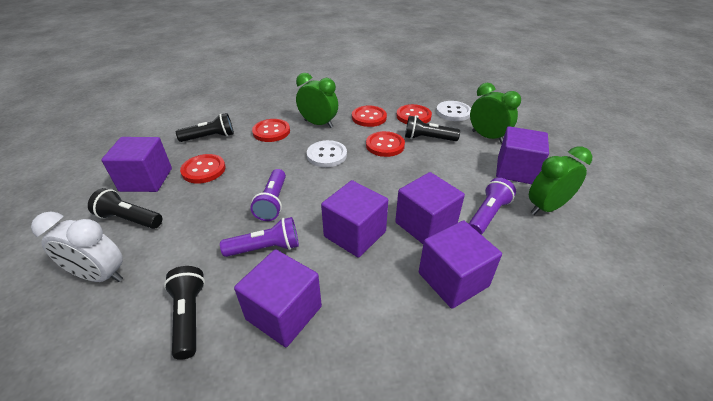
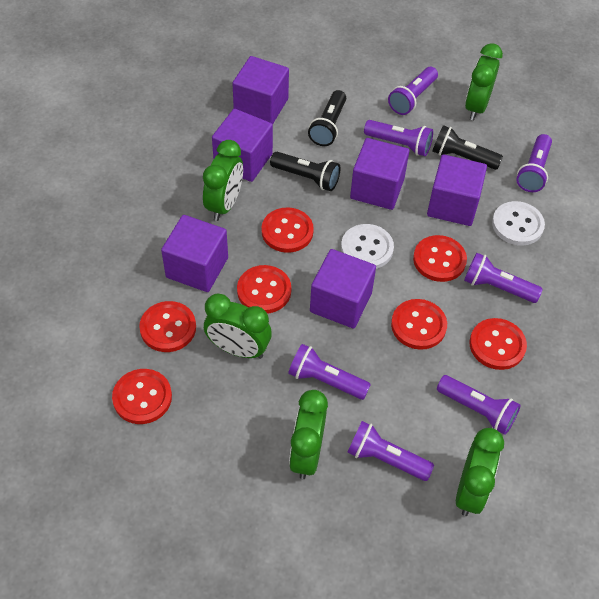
black flashlight: [88,188,162,229] [164,266,205,360] [176,113,234,142] [405,116,460,141] = 4 -> [270,152,341,191] [308,90,346,146] [432,125,503,170] = 3
green clock: [296,73,338,128] [470,83,521,143] [529,147,592,215] = 3 -> [203,140,243,221] [204,293,272,359] [289,390,328,479] [456,428,504,516] [465,43,503,120] = 5
purple flashlight: [220,217,299,257] [250,169,286,221] [469,178,516,235] = 3 -> [288,344,371,400] [347,421,434,481] [364,120,433,156] [388,67,438,115] [437,375,521,435] [464,253,543,303] [516,134,552,192] = 7
red button: [180,154,226,184] [252,119,290,142] [352,106,387,127] [366,131,405,157] [396,104,432,124] = 5 -> [112,369,172,424] [139,301,196,352] [237,265,291,314] [262,207,314,253] [391,299,447,350] [413,235,467,282] [469,318,527,370] = 7
white clock: [31,211,123,282] = 1 -> none = 0

